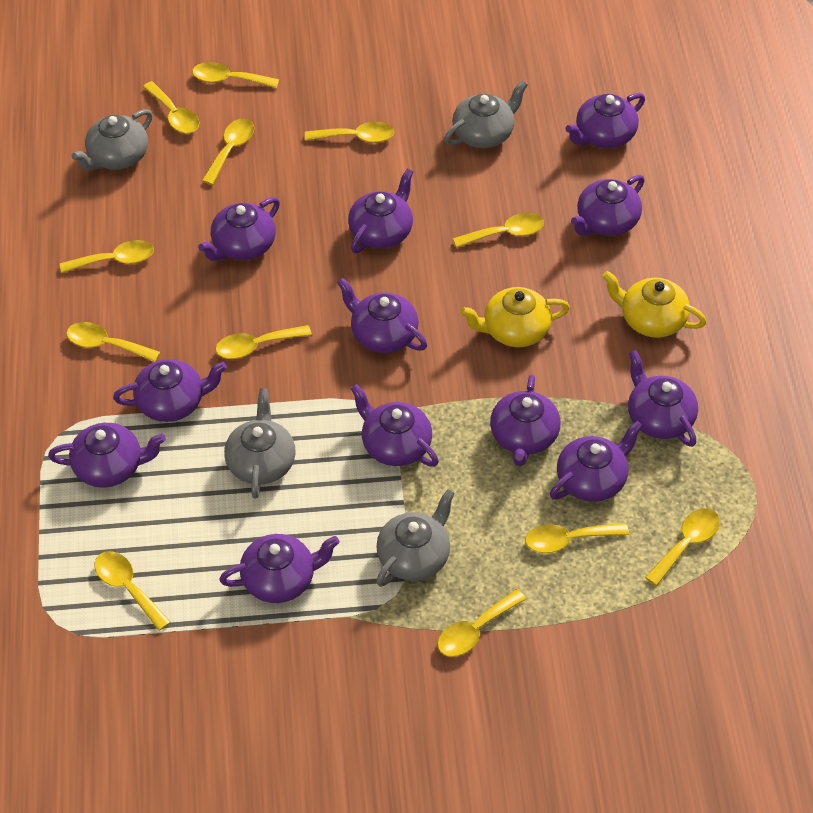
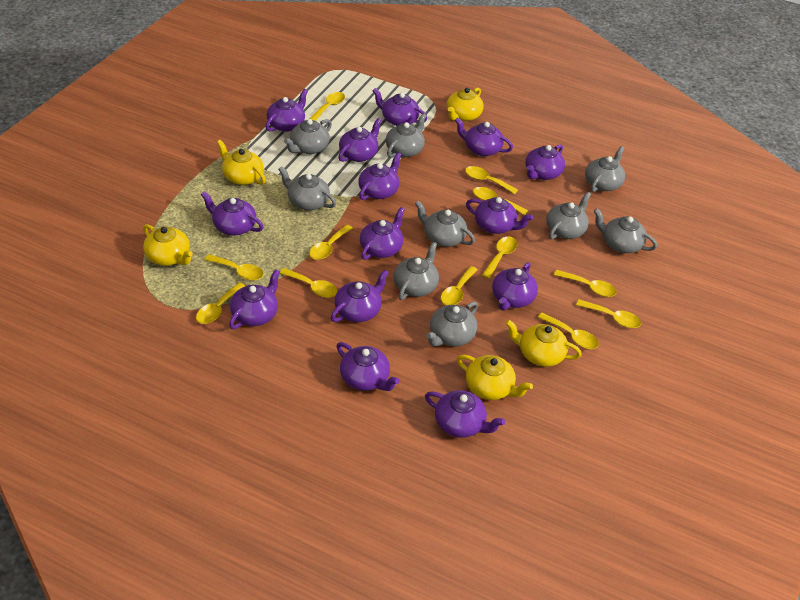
grey teapot: [72,109,153,170] [224,388,295,499] [376,489,455,587] [444,81,528,148] = 4 -> [278,166,336,210] [284,119,332,154] [386,113,426,158] [394,242,439,300] [415,201,475,247] [426,301,478,346] [546,192,591,239] [585,146,625,192] [593,209,657,253] = 9
purple teapot: [48,423,166,488] [113,359,227,422] [198,197,280,261] [219,534,340,603] [337,278,427,353] [348,169,413,253] [350,384,439,467] [490,374,561,466] [550,421,643,502] [566,93,645,148] [571,175,645,236] [628,350,698,447] = 12 -> [201,191,263,235] [229,269,280,329] [266,89,308,132] [331,270,389,322] [336,342,400,391] [338,118,382,162] [358,153,401,200] [360,207,405,260] [373,88,427,126] [425,390,505,438] [455,117,513,156] [466,197,533,234] [492,262,538,310] [525,144,565,180] = 14
yellow teapot: [460,287,570,347] [602,271,707,338] = 2 -> [143,224,193,266] [217,140,266,185] [447,88,483,121] [457,355,533,400] [505,320,582,367] = 5

